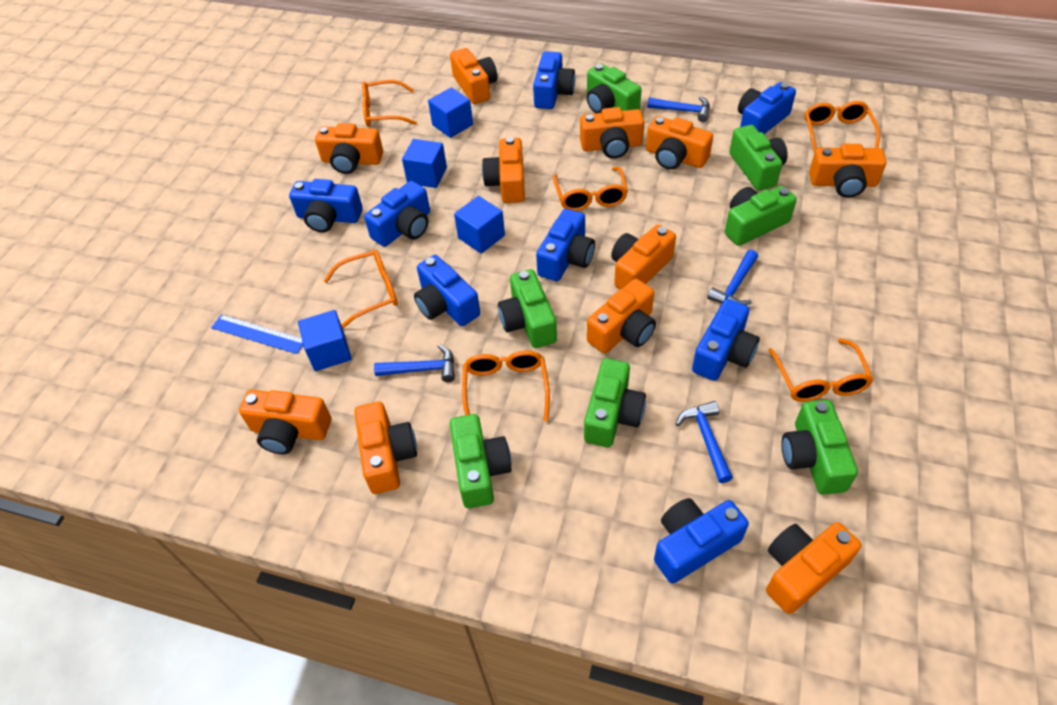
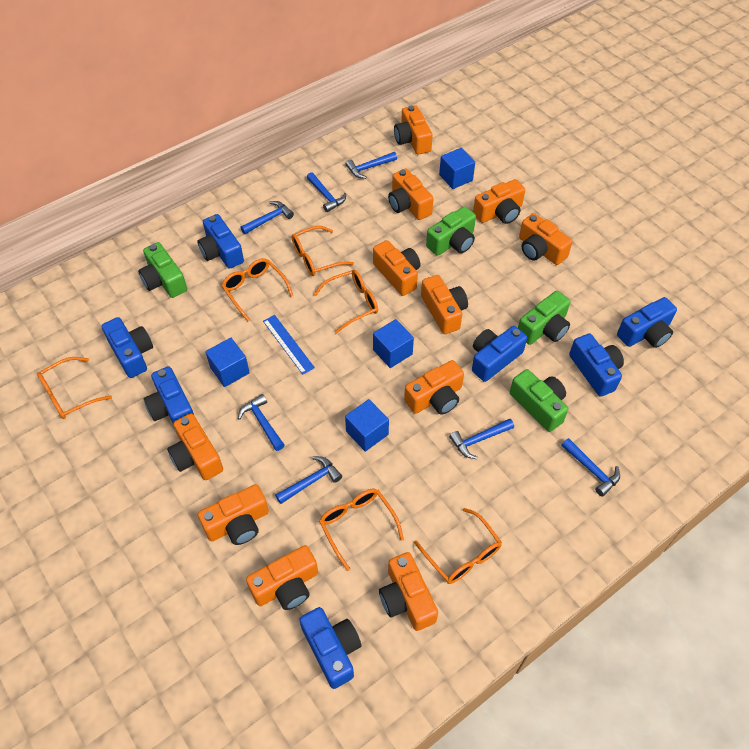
blue camera: [289,179,363,232] [364,181,430,247] [414,255,480,326] [533,51,575,109] [536,209,595,281] [654,498,749,584] [692,299,760,381] [738,82,796,134] = 8 -> [102,317,153,378] [144,366,194,423] [197,214,244,269] [299,607,361,689] [472,326,527,382] [569,333,624,397] [617,297,677,348] = 7
blue hammer: [374,344,455,382] [647,96,710,122] [676,401,733,483] [707,250,758,305] = 4 -> [238,394,285,451] [240,201,294,234] [275,456,342,504] [307,172,346,212] [346,152,397,179] [449,418,514,459] [561,438,620,497] = 7
green camera: [450,414,511,508] [498,269,557,348] [584,358,646,447] [587,64,642,113] [725,186,797,246] [729,125,788,191] [781,400,858,495] = 7 -> [138,242,187,298] [426,206,476,256] [510,369,568,432] [518,291,570,345] = 4

